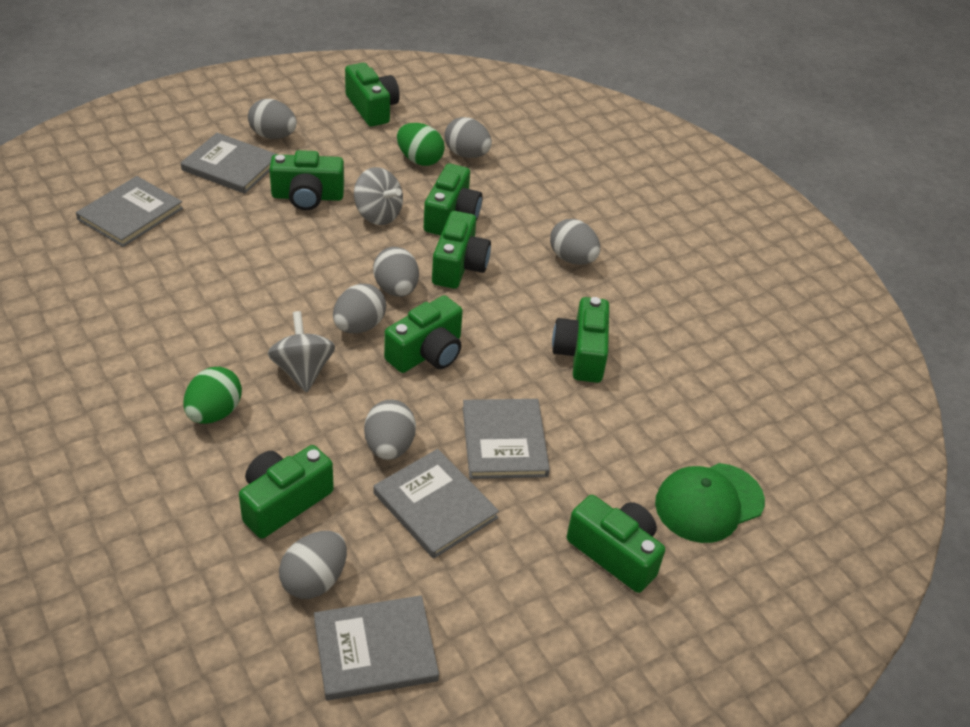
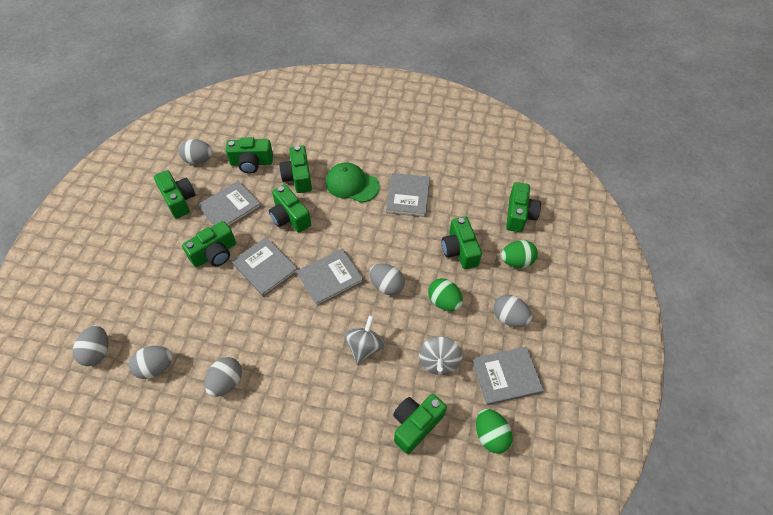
green egg: [183,367,242,424] [397,123,445,166] = 2 -> [428,278,463,311] [476,409,513,453] [501,240,538,268] = 3
grey egg: [248,99,297,139] [279,531,347,599] [333,284,386,334] [364,400,416,460] [373,247,419,297] [445,117,492,158] [550,219,600,265] = 7 -> [73,325,108,366] [129,346,173,379] [179,139,213,164] [204,357,242,397] [370,264,405,295] [494,295,532,327] = 6

